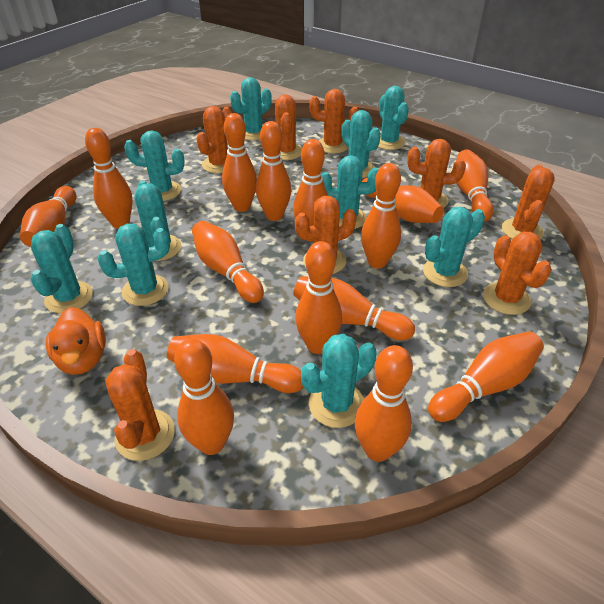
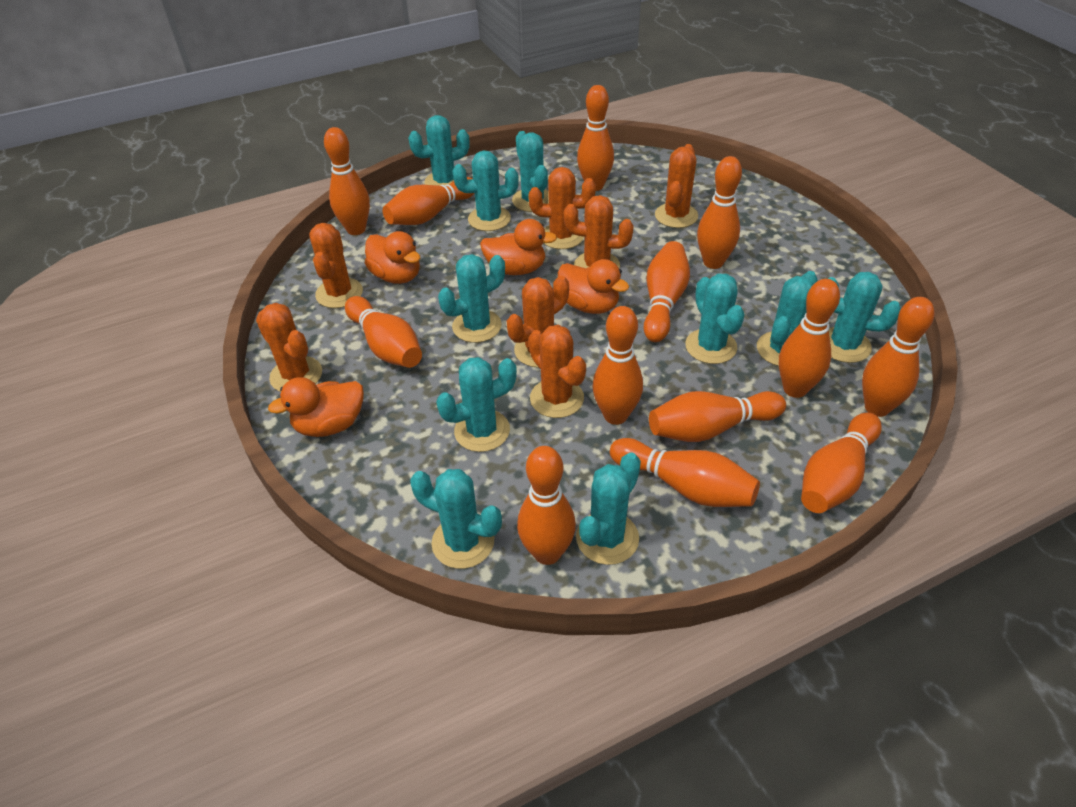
orange bowling pin: [20,186,76,247] [85,128,133,229] [167,334,303,393] [174,339,234,455] [192,221,264,303] [222,113,257,212] [256,121,291,221] [293,139,328,241] [293,276,415,340] [295,241,342,354] [355,345,413,462] [361,163,401,269] [362,178,444,223] [428,332,544,422] [456,150,494,222] = 15 -> [324,127,370,235] [345,296,422,368] [383,177,475,225] [517,446,576,565] [577,85,614,191] [592,306,643,425] [610,438,760,507] [643,241,690,342] [649,391,786,442] [697,156,742,269] [779,279,840,398] [801,413,882,513] [862,297,934,417] = 13
orange cactus: [105,349,175,461] [196,106,232,173] [275,94,302,160] [295,196,357,274] [309,89,359,154] [407,139,466,208] [483,232,552,315] [502,164,555,240] = 8 -> [256,303,322,392] [309,223,363,308] [507,276,569,368] [528,167,596,249] [528,325,586,418] [564,195,634,268] [655,144,698,228] = 7
orange duck: [46,307,106,375] = 1 -> [268,377,364,437] [365,231,420,284] [480,219,557,275] [558,259,629,314] = 4

